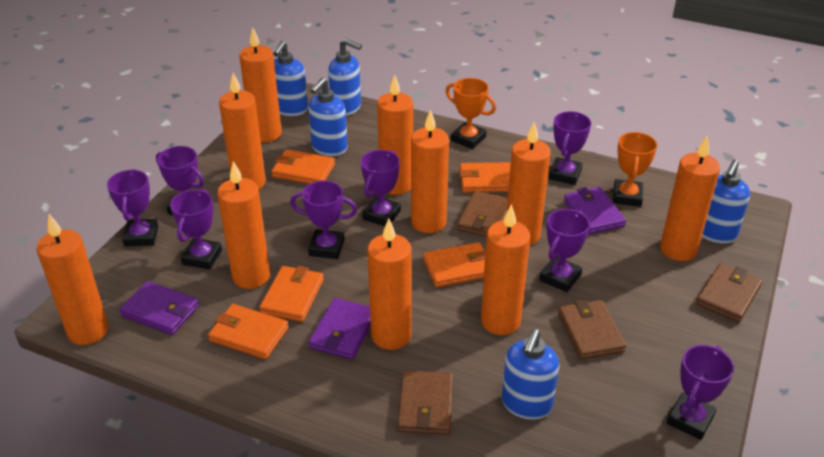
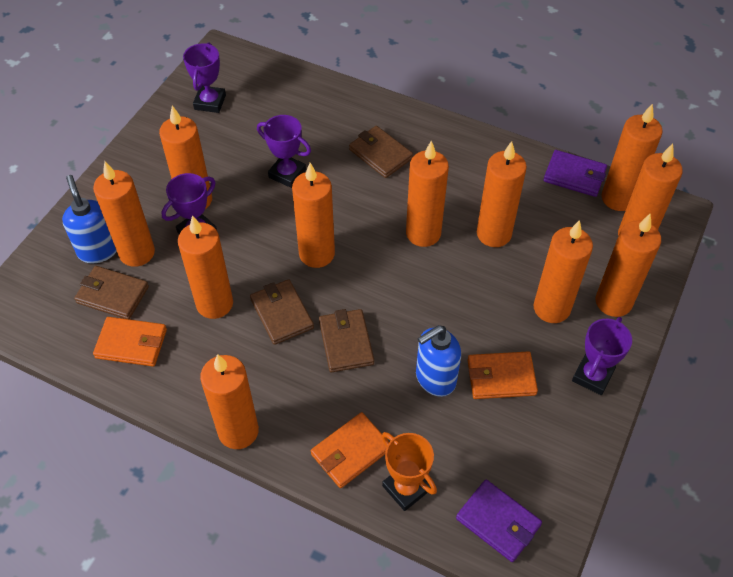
blue soap dispenser: [273,41,308,116] [308,78,348,156] [328,38,362,116] [502,329,559,420] [702,160,750,244] = 5 -> [62,175,117,263] [416,325,461,397] = 2
orange candle: [36,214,109,345] [217,161,270,289] [219,73,266,189] [239,27,282,142] [367,219,412,350] [377,75,413,195] [411,109,449,233] [481,204,530,335] [506,122,551,246] [660,135,720,261] = 10 -> [93,161,155,267] [159,106,212,209] [178,215,233,319] [200,354,259,449] [292,163,335,268] [406,140,449,247] [477,141,527,247] [534,220,593,323] [596,214,661,317] [602,103,663,211] [618,144,683,236] = 11
orange trophy: [445,78,496,149] [613,132,657,207] = 2 -> [382,432,437,511] = 1
orange wallet: [208,304,289,359] [259,266,324,322] [271,149,335,184] [423,242,486,287] [460,162,511,193] = 5 -> [93,317,167,367] [311,412,387,488] [468,351,538,399] = 3
purple trophy: [107,169,158,246] [156,146,204,216] [170,189,222,270] [290,181,357,259] [361,150,401,226] [540,209,590,292] [549,111,591,185] [667,345,734,440] = 8 -> [161,173,217,234] [183,42,226,113] [257,115,311,188] [572,317,632,395] = 4
purple wallet: [119,281,199,335] [309,298,371,359] [564,187,626,234] = 3 -> [456,480,542,562] [543,150,607,197] = 2

